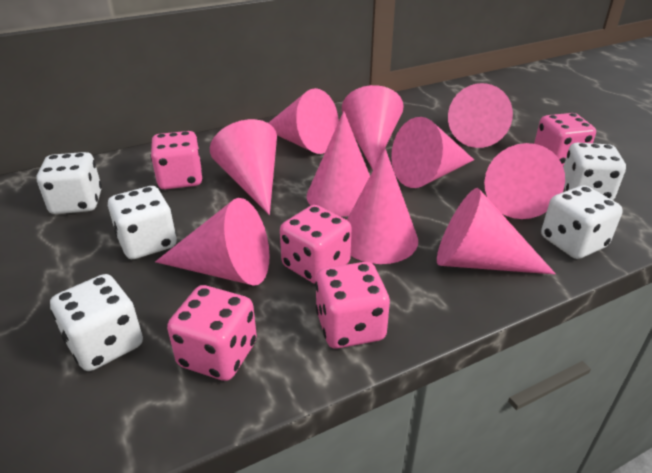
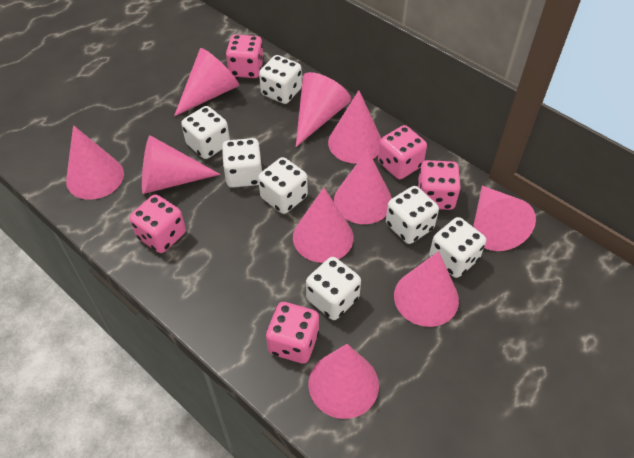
white dice: [37,152,102,214] [50,274,143,371] [108,186,176,259] [541,185,623,259] [563,143,626,200] = 5 -> [181,106,230,159] [222,138,262,188] [258,157,308,214] [259,55,302,104] [306,257,361,320] [386,186,439,244] [429,217,486,278] = 7

